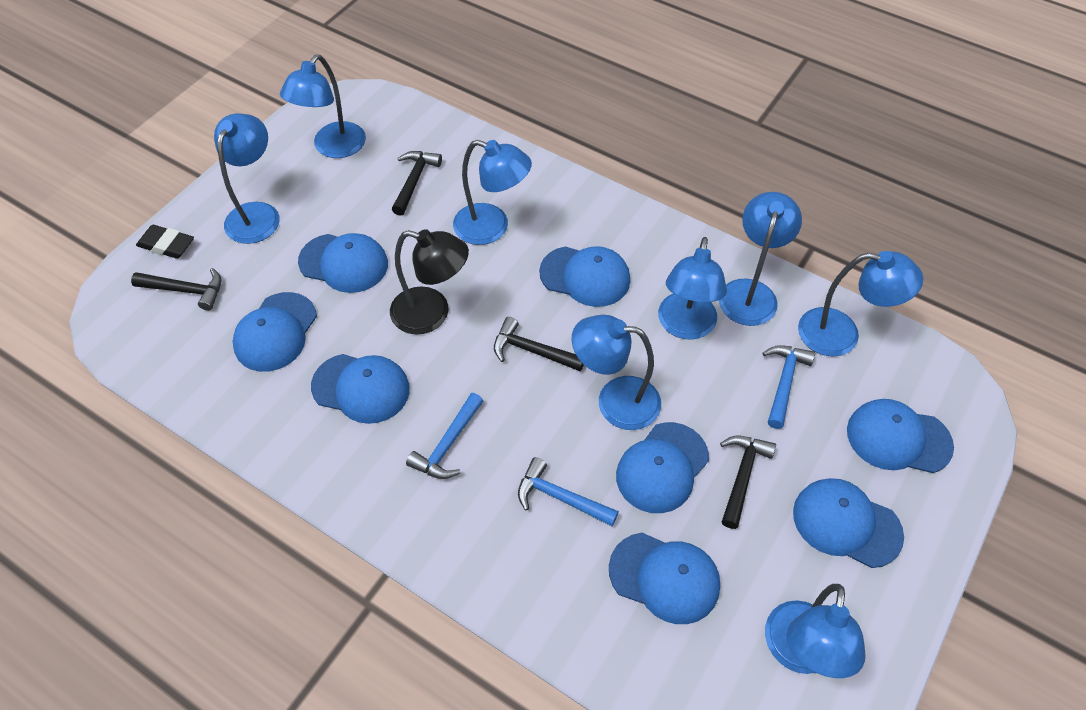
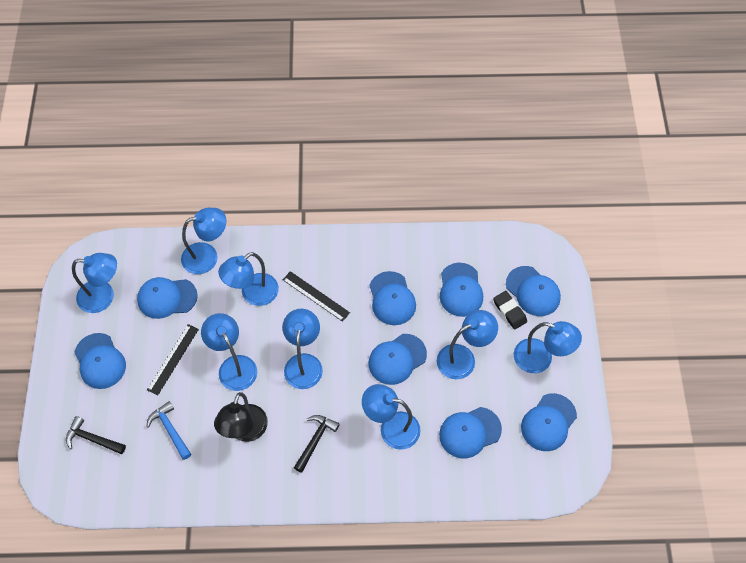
black hammer: [131,268,221,311] [392,151,442,216] [494,317,584,371] [720,435,776,529] = 4 -> [66,416,126,454] [294,415,340,473] = 2
black ruler: none = 0 -> [147,324,199,396] [283,271,350,322] = 2
blue hammer: [406,393,483,479] [518,457,619,526] [762,345,815,429] = 3 -> [146,401,191,460] = 1

